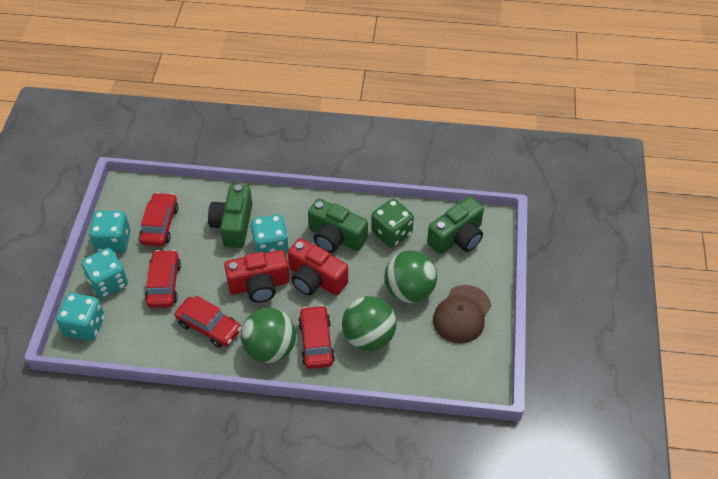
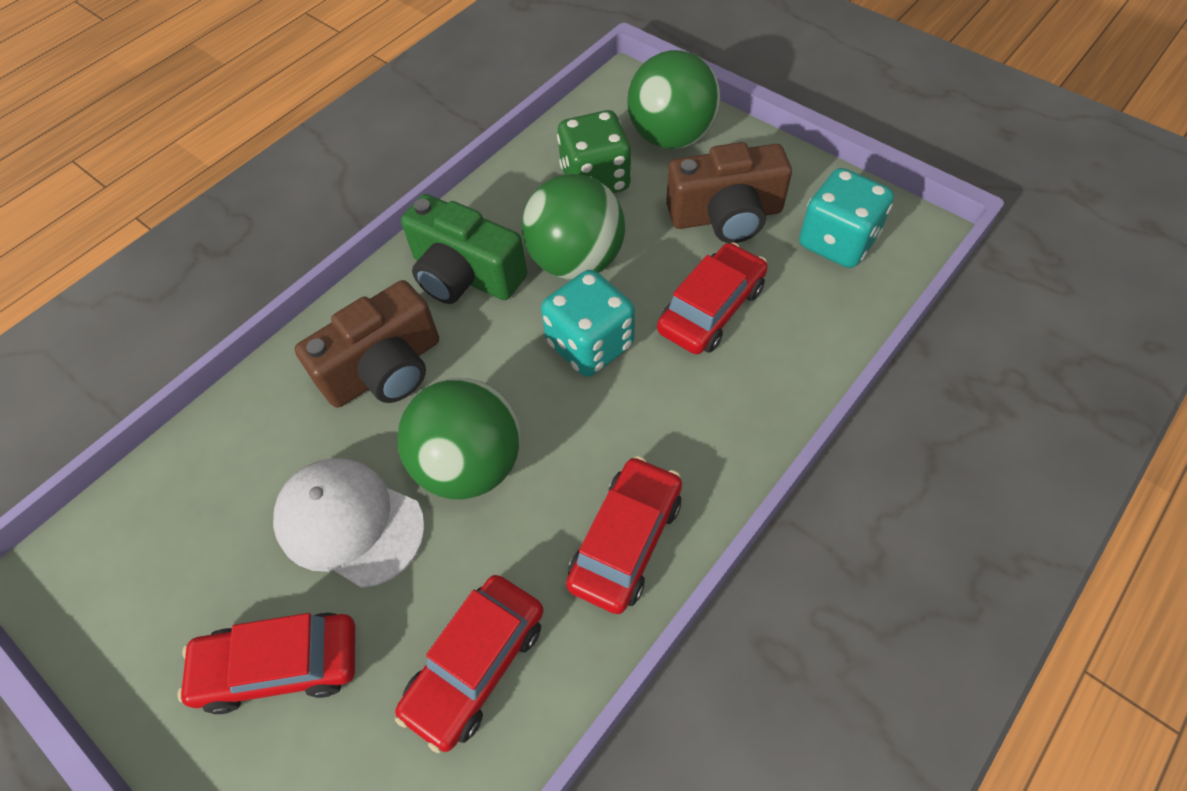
brown camera: none = 0 -> [294,280,439,408] [666,142,792,243] = 2
brown cap: [433,285,491,344] = 1 -> none = 0
green camera: [208,184,253,248] [308,199,368,253] [427,197,484,254] = 3 -> [401,194,527,304] = 1
red camera: [224,250,290,303] [288,238,348,295] = 2 -> none = 0
turquoise dice: [56,293,105,341] [81,248,128,298] [89,211,130,253] [251,214,289,255] = 4 -> [541,270,635,377] [799,168,894,268] = 2
white cap: none = 0 -> [273,458,425,588] = 1

